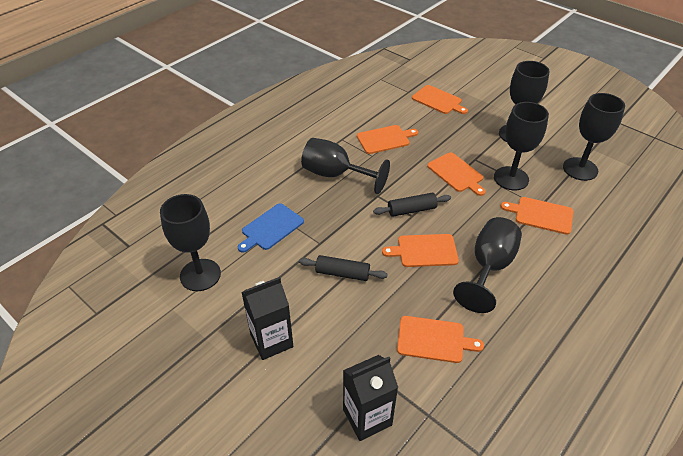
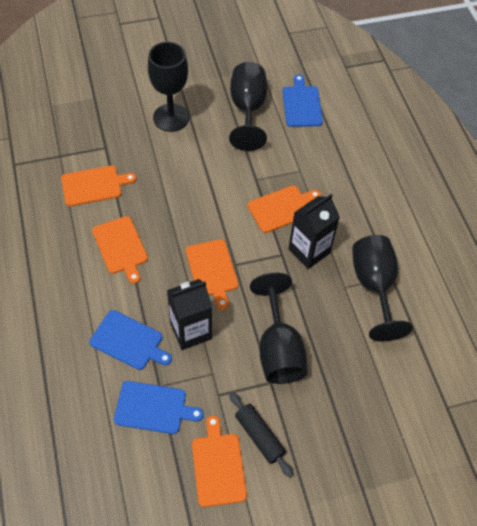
black goblet: [160,194,221,291] [301,138,390,194] [453,217,522,313] [494,102,549,190] [499,61,550,142] [563,93,625,181] = 6 -> [148,42,189,132] [229,62,267,151] [250,273,307,384] [352,235,413,341] = 4
black rolling pin: [299,255,388,281] [373,193,451,217] = 2 -> [229,392,293,477] = 1
blue cutting board: [238,203,304,253] = 1 -> [89,310,172,370] [114,381,204,434] [283,74,323,127] = 3
orange cutting board: [357,125,418,154] [382,234,459,267] [397,316,484,363] [412,85,468,114] [427,152,486,196] [501,197,573,235] = 6 -> [61,166,136,206] [92,216,148,284] [186,239,238,310] [192,415,247,507] [247,185,321,233] = 5

